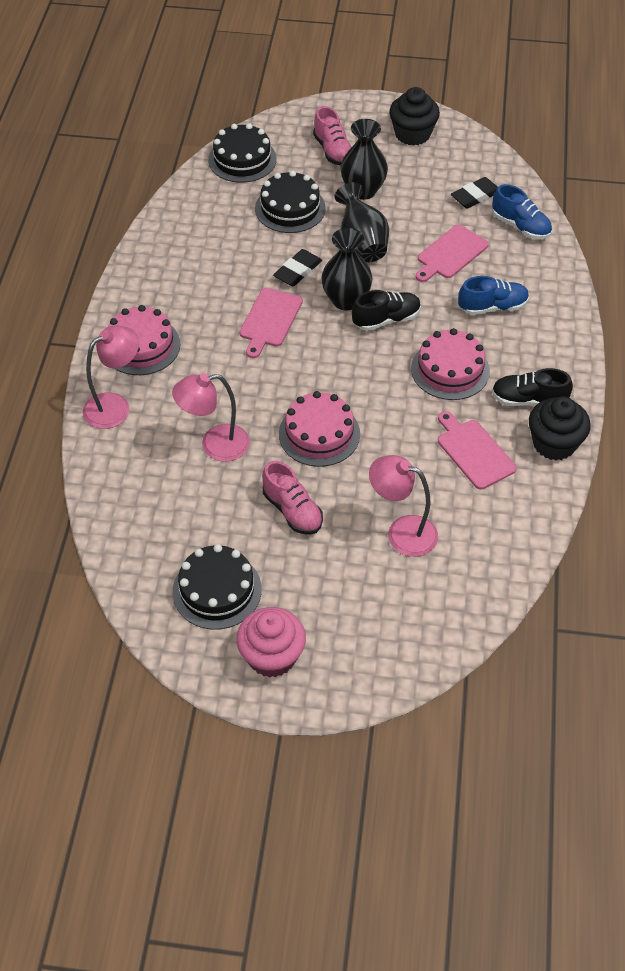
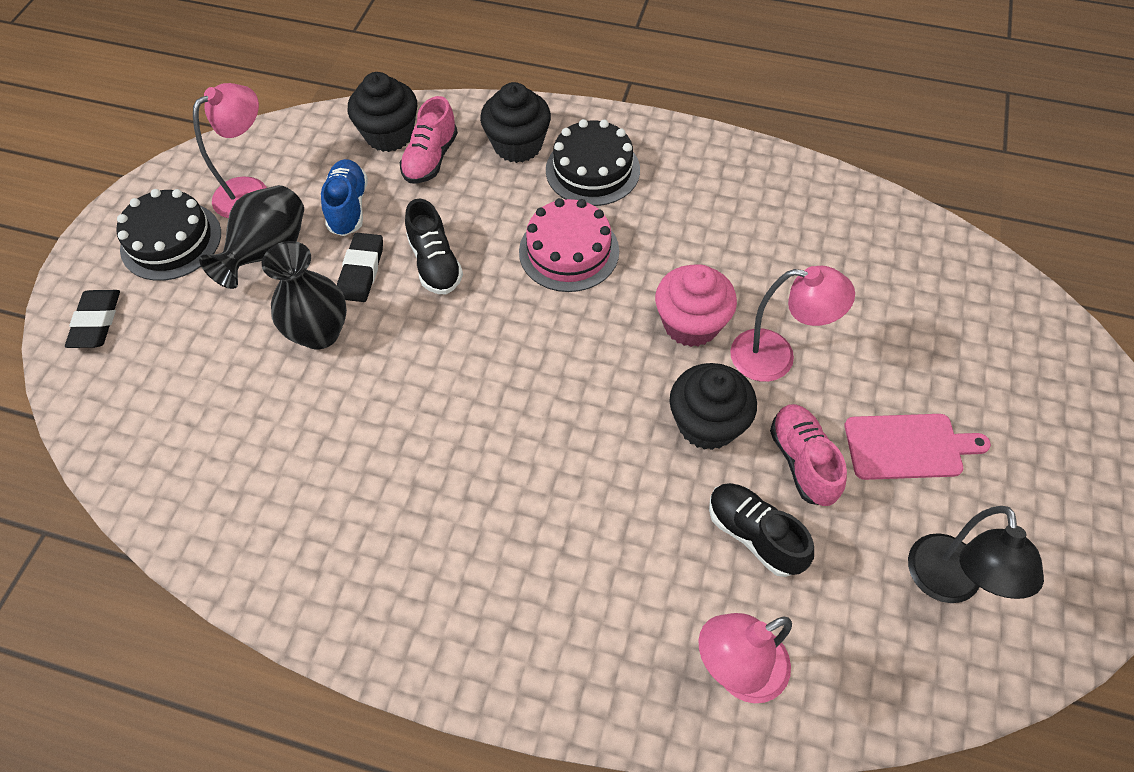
black cake: [173,544,262,630] [208,123,277,183] [255,171,326,233] = 3 -> [116,189,221,281] [546,119,640,206] = 2
black cupcake: [389,87,440,146] [529,396,591,460] = 2 -> [348,72,417,152] [480,82,551,163] [669,363,757,450] = 3
black lamp: none = 0 -> [908,506,1044,603] = 1
black vase: [321,228,372,311] [335,182,389,262] [341,119,388,200] = 3 -> [199,185,304,289] [262,241,347,349] = 2
blue shoe: [458,276,529,315] [492,184,552,239] = 2 -> [321,159,368,236] = 1
pink cake: [108,305,180,375] [279,391,360,467] [411,328,490,400] = 3 -> [519,198,619,292] = 1
pink cutting board: [240,288,303,358] [416,225,489,282] [438,411,517,490] = 3 -> [845,414,991,480] = 1

